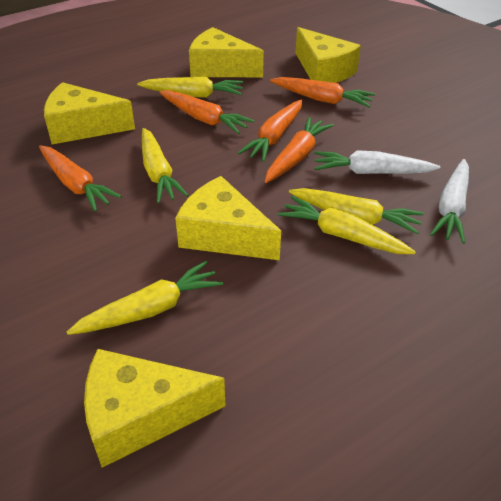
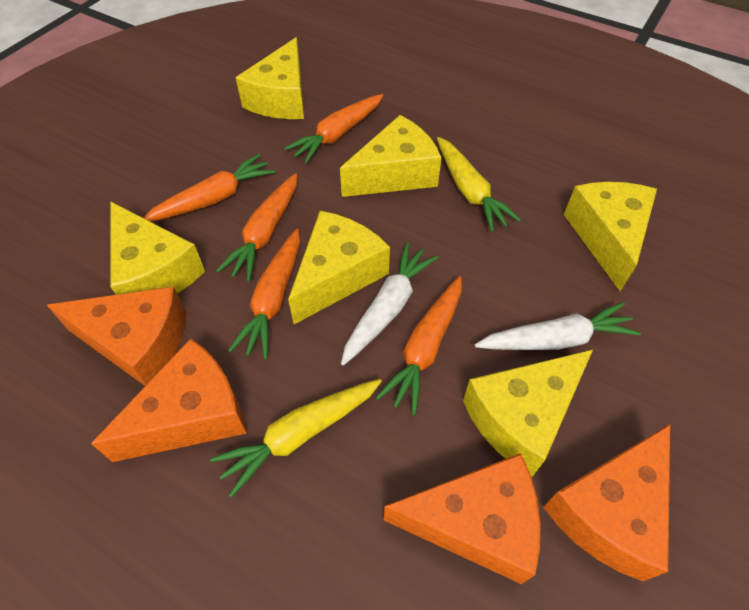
orange cheese: none = 0 -> [47,286,186,386] [91,338,247,462] [384,453,541,584] [543,424,670,581] = 4
yellow carrot: [67,261,223,335] [137,77,243,98] [142,128,189,203] [278,196,416,254] [289,188,424,235] = 5 -> [210,379,382,498] [437,137,521,232] = 2
yellow cheese: [44,82,135,144] [84,349,225,468] [175,176,281,260] [189,27,264,77] [296,27,361,83] = 5 -> [110,201,205,295] [236,37,304,119] [288,211,390,324] [340,115,442,197] [463,350,593,477] [564,182,657,291] = 6

